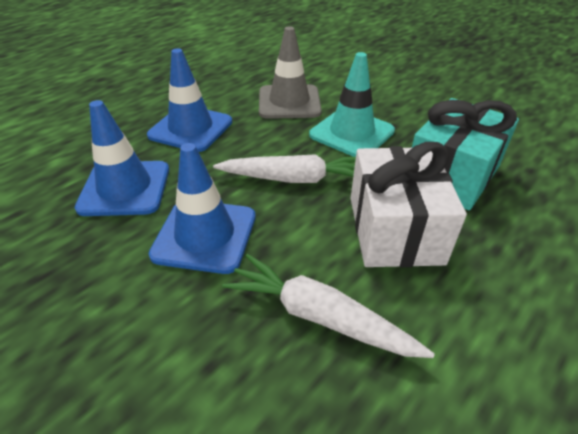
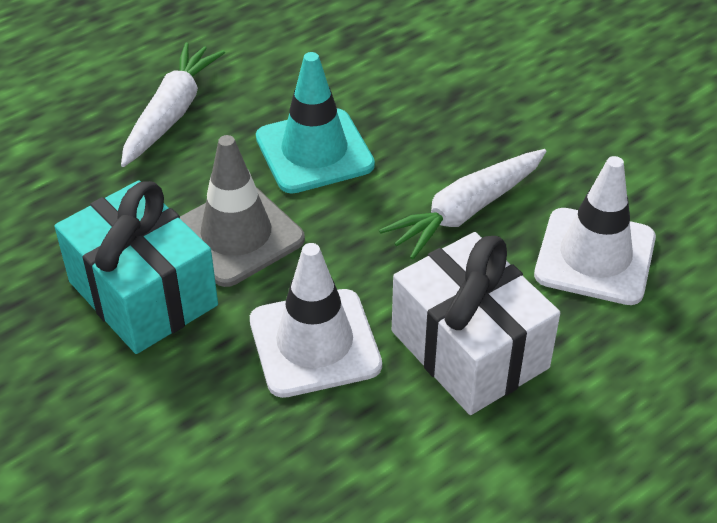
blue traffic cone: [75,100,169,216] [147,48,232,152] [148,143,256,274] = 3 -> none = 0
white traffic cone: none = 0 -> [250,243,382,398] [534,156,656,305] = 2

